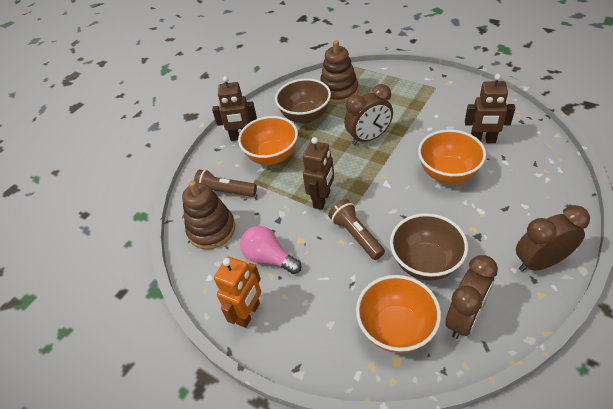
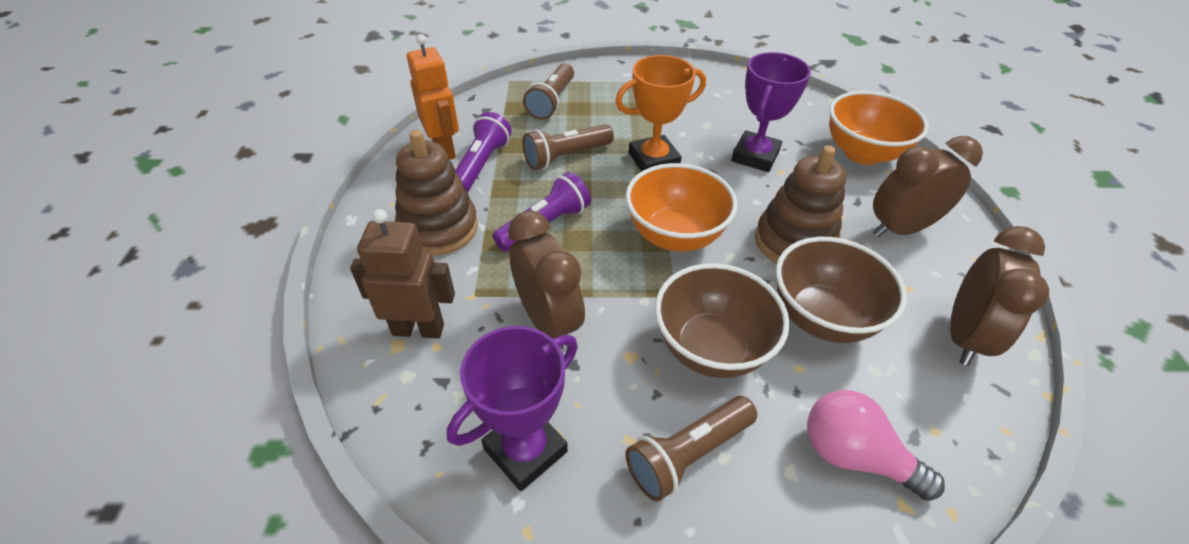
brown flashlight: [194,169,257,197] [328,199,385,260] = 2 -> [522,124,614,170] [523,63,574,120] [625,396,757,502] = 3
brown robot: [212,76,257,141] [303,137,334,210] [465,74,515,143] = 3 -> [350,209,455,338] = 1
orange bowl: [238,116,298,165] [356,275,441,353] [418,130,486,184] = 3 -> [626,163,737,252] [829,91,929,165] = 2
orange trophy: none = 0 -> [615,55,706,172] = 1
purple flashlight: none = 0 -> [455,112,511,192] [493,172,591,252] = 2
purple trophy: none = 0 -> [447,326,578,491] [731,52,811,172] = 2

